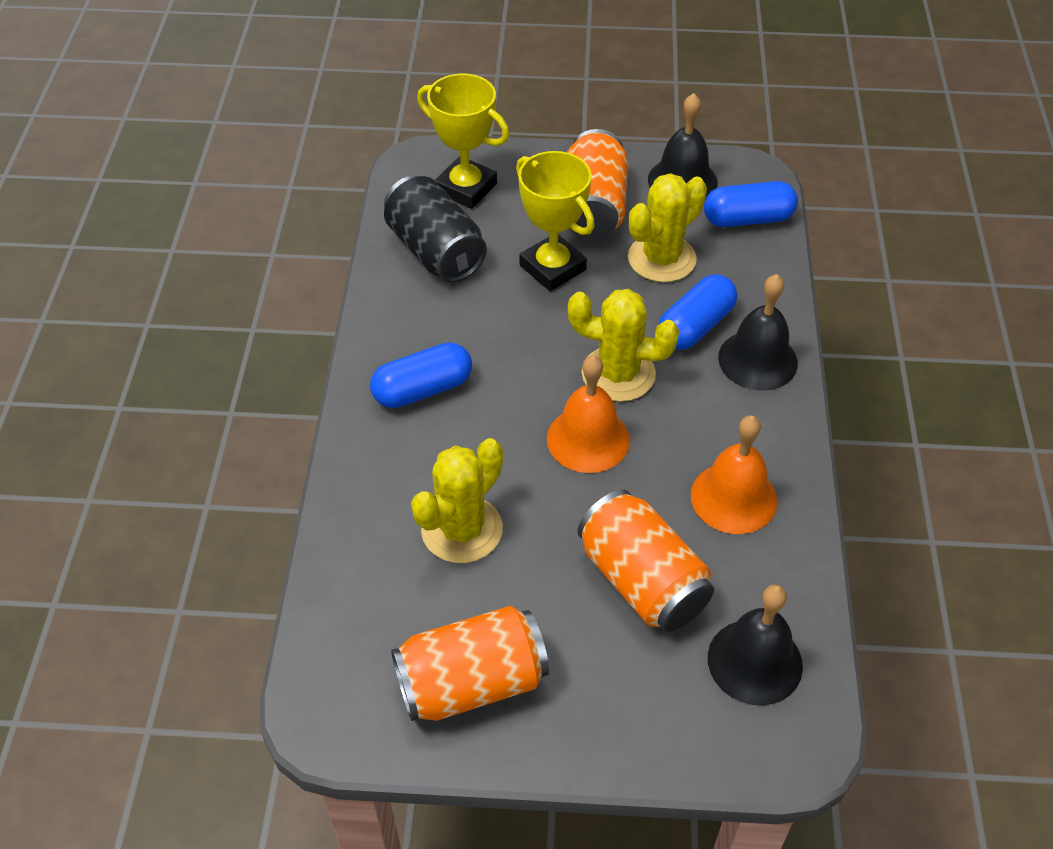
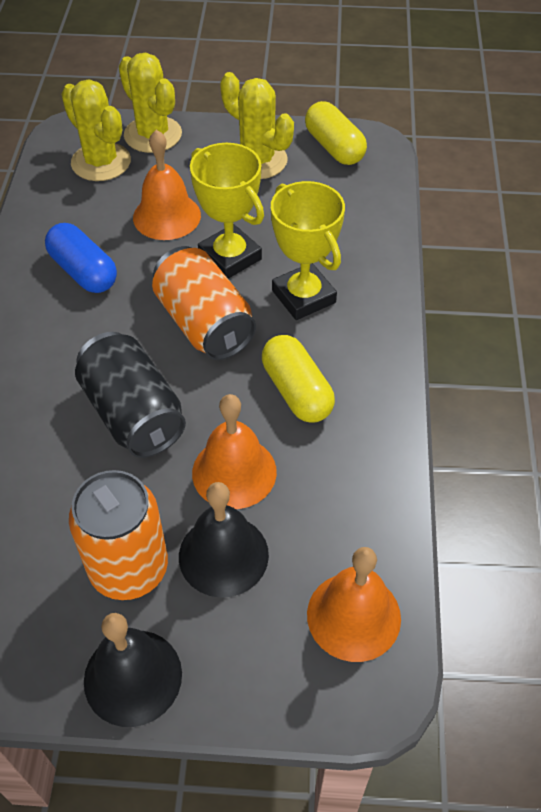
black bell: [648,93,718,200] [708,585,803,706] [718,274,798,391] = 3 -> [84,613,182,727] [179,482,269,598] = 2
blue capsule: [370,343,472,408] [659,274,737,350] [704,181,798,227] = 3 -> [45,223,117,293] = 1
orange bell: [547,355,630,473] [691,415,777,534] = 2 -> [133,130,201,240] [192,394,277,509] [307,547,401,662] = 3
orange can: [391,606,549,721] [567,129,628,239] [577,490,714,632] = 3 -> [69,470,168,600] [152,246,256,360] = 2
yellow capsule: none = 0 -> [262,335,335,423] [305,101,367,165] = 2

